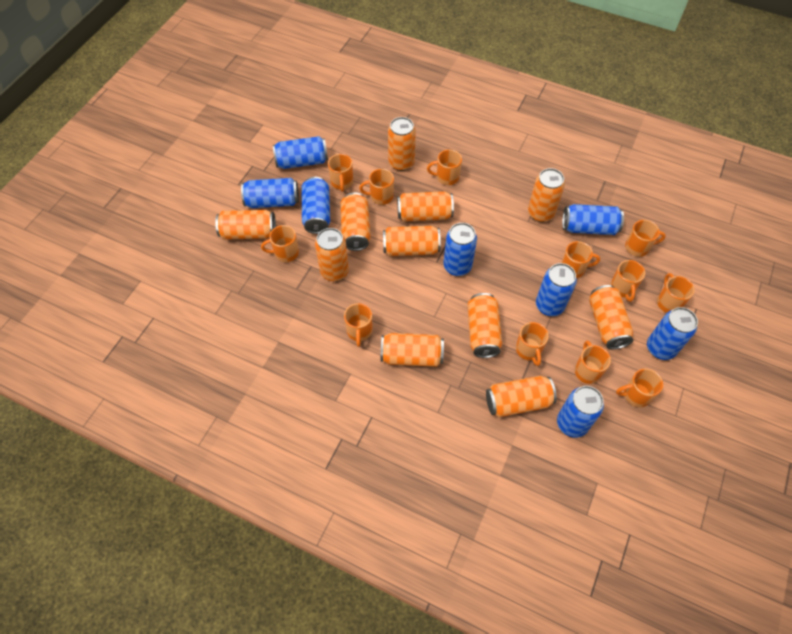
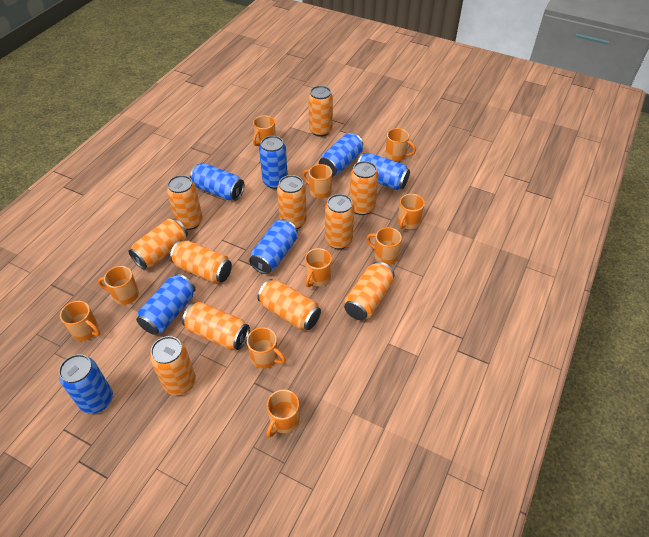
blue can: [241,178,299,208] [273,136,328,169] [302,177,330,234] [443,223,477,276] [536,263,577,316] [557,386,604,438] [562,204,624,235] [647,307,698,360] = 8 -> [59,354,113,414] [136,274,195,335] [190,163,244,201] [249,219,298,274] [259,136,288,189] [319,133,363,176] [357,153,410,190] = 7
orange mug: [261,225,299,262] [328,154,353,192] [344,303,372,347] [359,169,394,205] [427,149,462,185] [516,322,549,366] [561,241,600,278] [575,341,611,384] [610,260,645,302] [616,369,663,407] [625,220,666,257] [657,273,694,313] = 12 -> [60,301,100,341] [98,266,139,305] [247,327,286,369] [253,115,276,146] [266,390,300,438] [302,164,332,199] [305,248,332,287] [366,227,402,265] [386,128,416,161] [398,194,425,229] = 10

